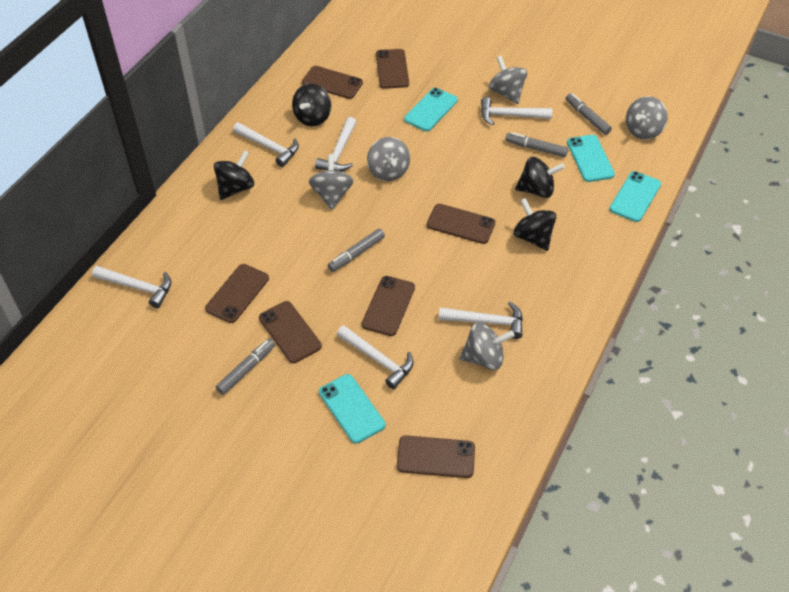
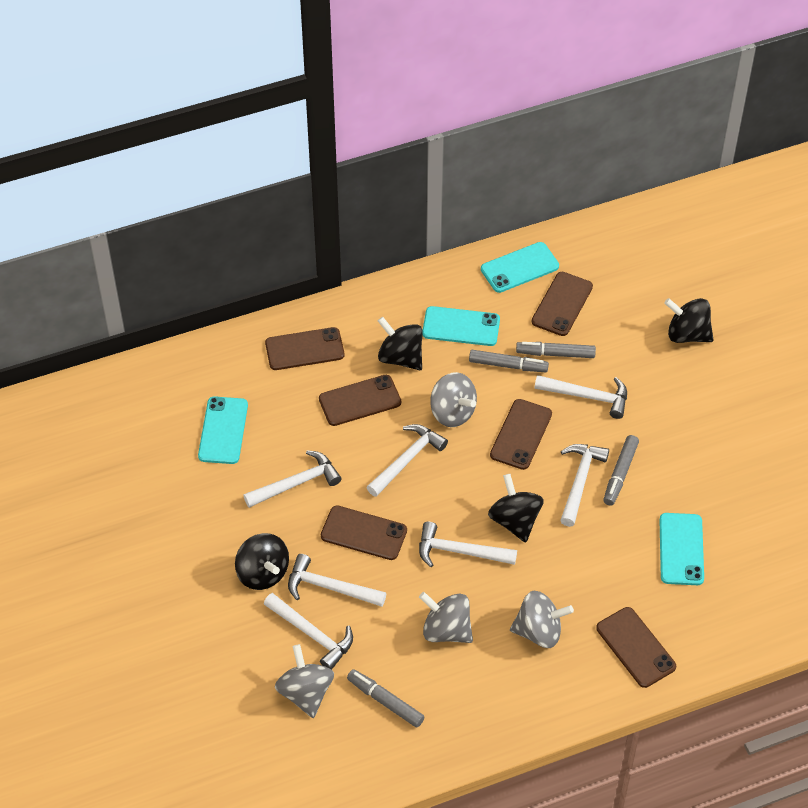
brown phone: [205,264,269,323] [259,301,322,363] [302,66,363,99] [362,276,415,336] [376,49,409,89] [397,435,475,478] [427,204,496,244] = 7 -> [265,327,344,370] [319,375,401,426] [321,505,407,560] [490,399,552,470] [532,272,593,336] [596,607,676,688] = 6
grey spinning top: [309,154,354,210] [367,137,410,181] [460,322,515,370] [489,56,527,104] [626,96,668,140] = 5 -> [275,644,334,718] [419,592,473,643] [430,372,477,427] [510,591,574,648] = 4
white hammer: [92,266,171,308] [233,123,299,167] [315,117,356,172] [337,325,413,389] [439,302,523,339] [481,97,552,125] = 6 -> [243,450,342,508] [264,593,353,669] [288,554,386,607] [366,424,448,497] [419,522,517,567] [534,375,627,419] [560,444,609,527] = 7

